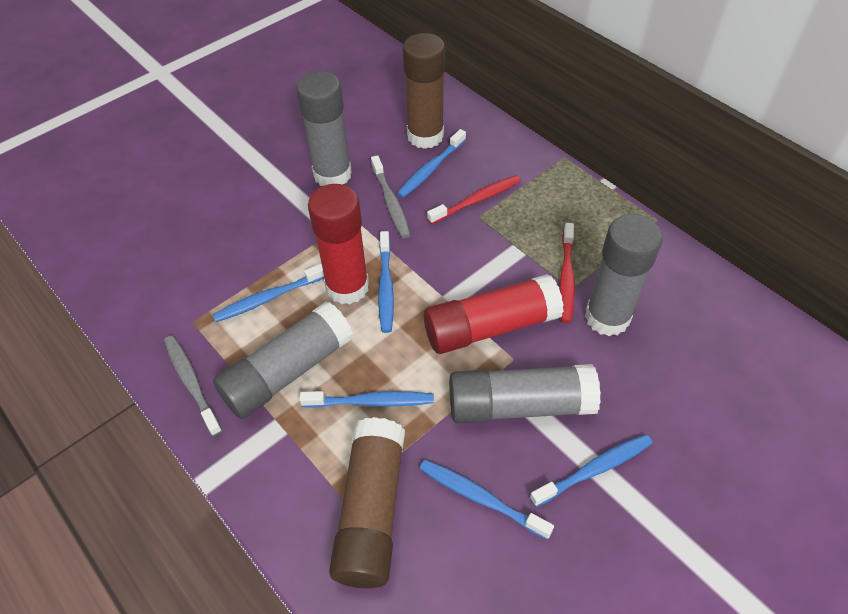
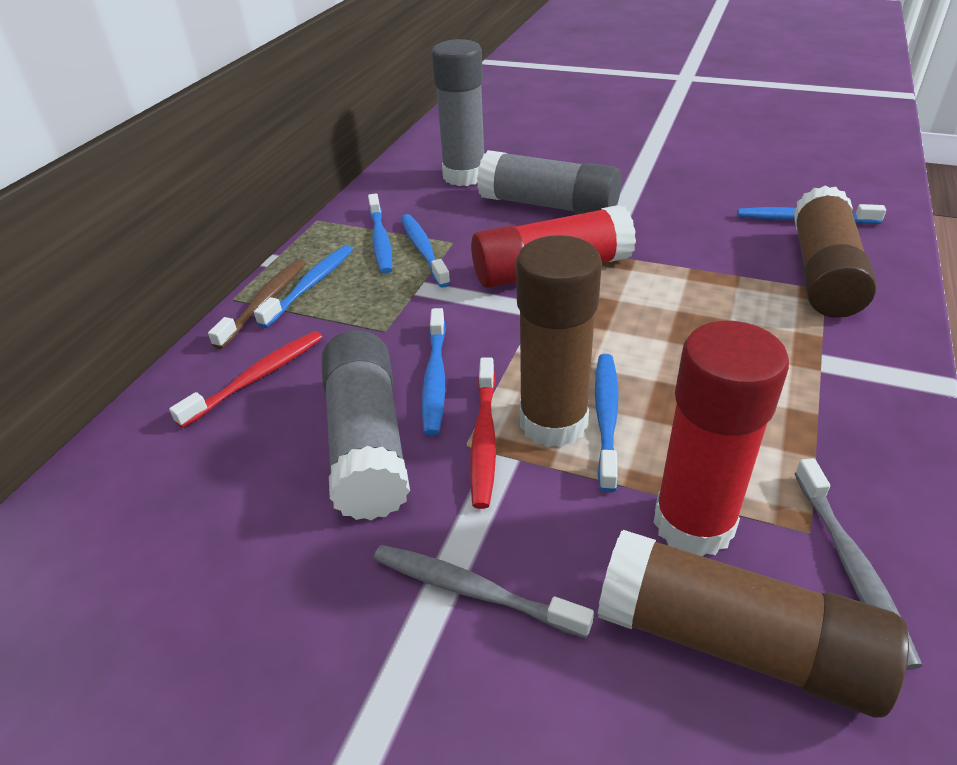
brown glue stick: [329,417,405,588] [403,33,445,149] = 2 -> [516,235,602,447] [598,530,909,718] [794,185,877,318] = 3
brown toothbrush: none = 0 -> [208,259,306,349] = 1
grey glue stick: [213,302,354,419] [296,71,352,186] [449,364,601,423] [585,214,663,336] = 4 -> [321,330,410,520] [432,39,484,186] [477,150,622,214] = 3

